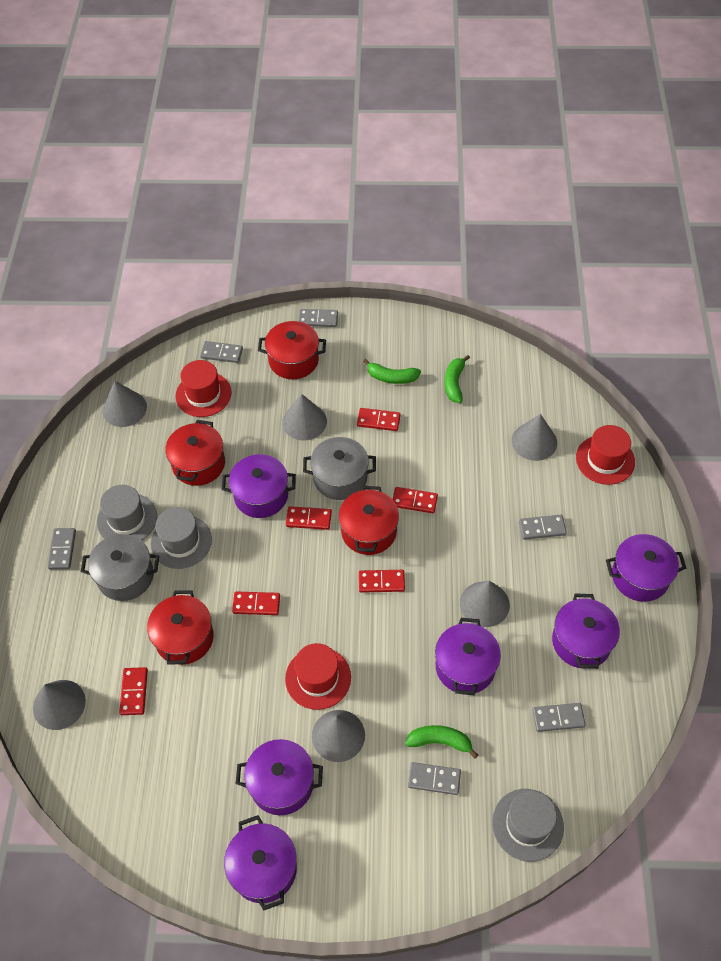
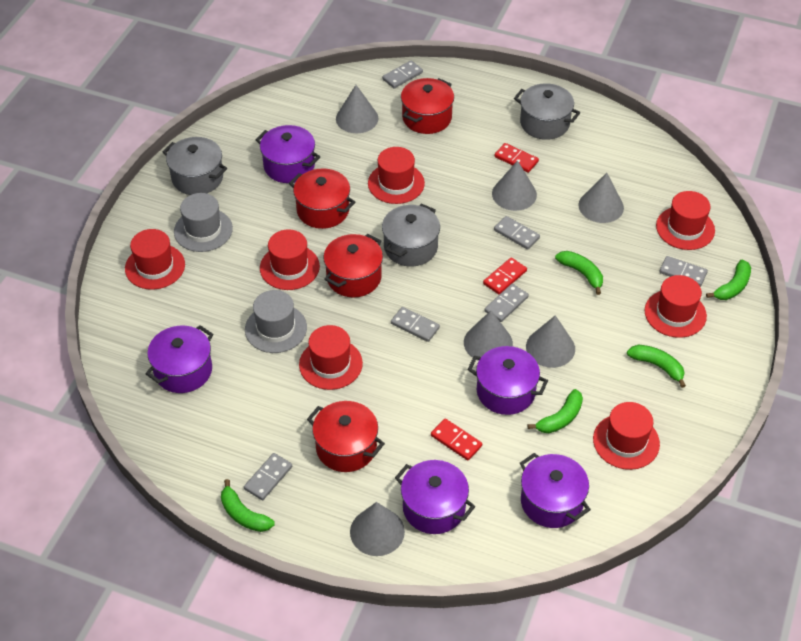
green banana: [363,359,421,384] [405,725,478,759] [445,355,470,403] = 3 -> [221,479,275,532] [528,389,583,433] [555,251,603,295] [627,345,686,388] [706,259,751,300] = 5
grey hat: [97,485,157,541] [151,507,212,569] [492,789,564,862] = 3 -> [174,193,233,252] [245,290,307,353] = 2
grey pot: [81,534,159,601] [303,437,376,500] = 2 -> [163,137,227,195] [382,204,440,267] [514,83,580,140] = 3
purple pot: [222,454,296,518] [224,815,297,910] [236,739,323,815] [435,618,501,695] [552,593,620,669] [606,534,686,602] = 6 -> [145,325,213,393] [256,125,320,183] [395,460,475,534] [467,346,548,415] [520,453,591,528] = 5
red domino: [119,667,148,715] [232,591,280,615] [286,506,332,530] [357,408,401,431] [359,570,405,593] [393,487,438,513] = 6 -> [431,418,482,461] [483,257,527,294] [494,143,539,173] = 3
red hat: [175,360,231,417] [285,643,351,710] [576,425,635,485] = 3 -> [125,229,185,290] [260,229,320,290] [299,325,363,390] [368,147,425,204] [593,402,660,470] [644,275,707,338] [656,191,715,250] = 7

